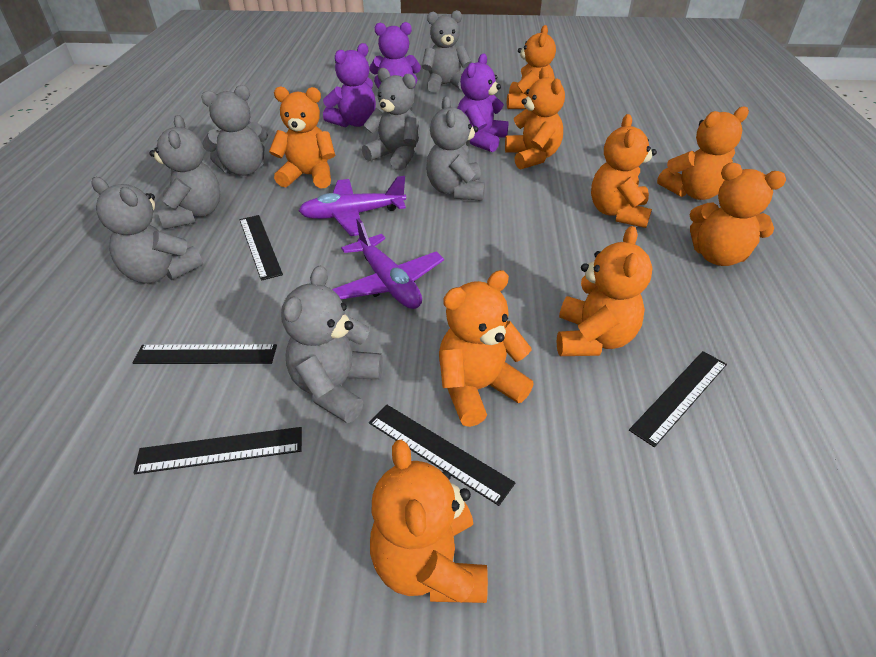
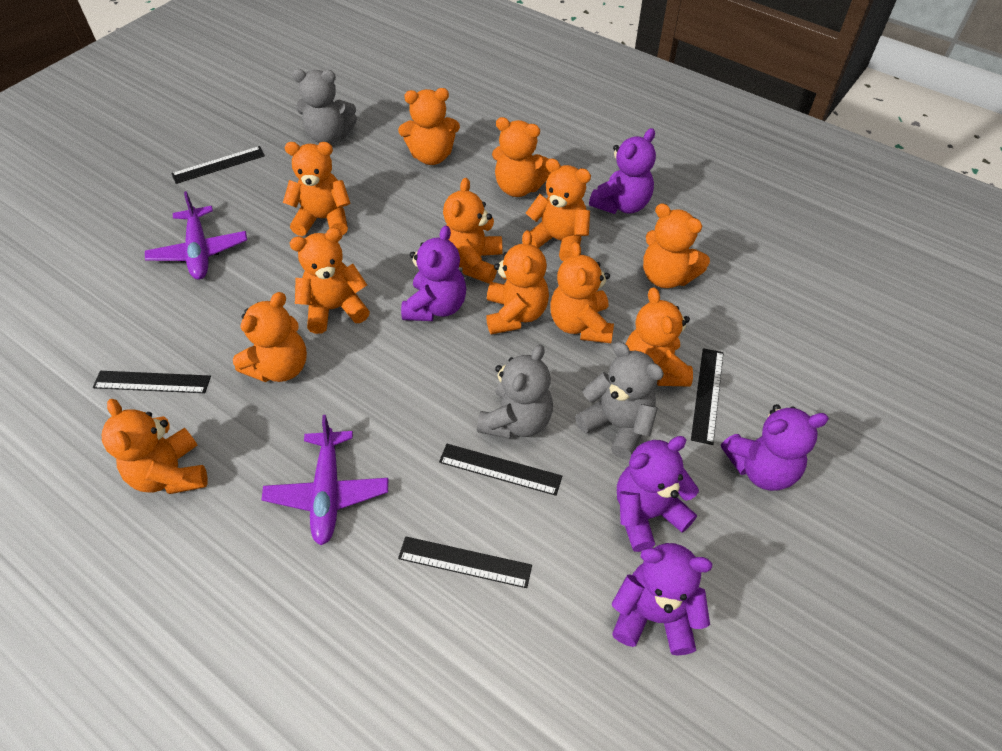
grey teddy bear: [91,177,203,284] [150,115,220,229] [201,85,268,176] [281,266,383,423] [362,68,420,170] [422,10,472,93] [426,96,485,201] = 7 -> [292,69,357,144] [477,344,553,439] [575,342,664,459] = 3
orange teddy bear: [269,86,335,189] [370,440,488,603] [439,270,534,427] [505,68,565,170] [507,25,556,109] [557,226,652,356] [591,114,657,228] [657,106,749,200] [690,163,786,266] = 9 -> [102,399,208,494] [233,292,307,382] [283,142,350,236] [290,228,370,334] [398,88,460,165] [443,178,503,284] [486,230,549,334] [492,117,551,197] [526,158,591,262] [550,242,614,343] [626,287,693,387] [643,203,710,288] = 12
purple teddy bear: [323,43,376,127] [369,22,421,89] [457,54,509,152] = 3 -> [401,225,466,321] [589,128,656,214] [612,543,712,656] [617,436,699,552] [721,404,829,491] = 5

